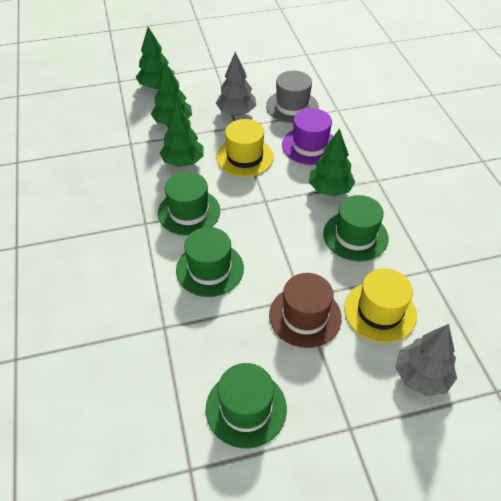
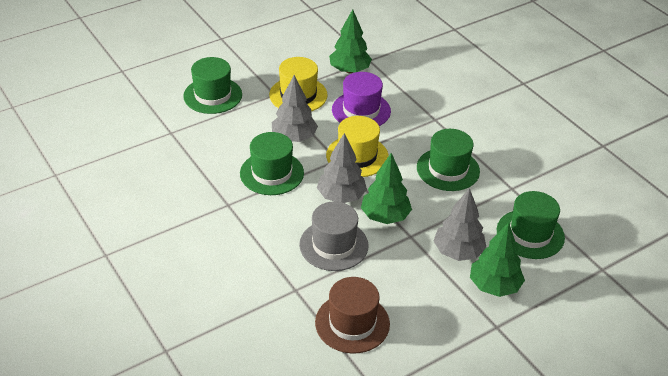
green tree: [136,27,174,89] [151,62,192,125] [160,101,204,167] [309,128,355,197] = 4 -> [329,9,372,73] [361,153,412,224] [470,223,525,297] = 3
grey tree: [216,52,256,115] [395,324,457,396] = 2 -> [272,75,318,142] [317,133,367,203] [434,188,487,261] = 3

